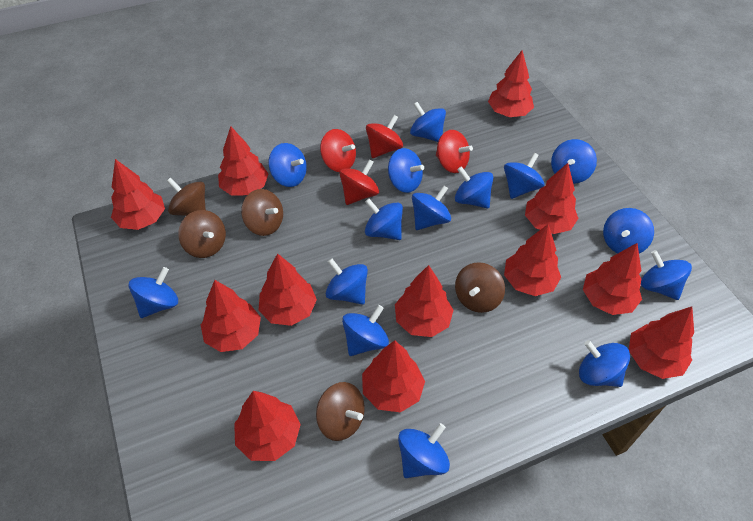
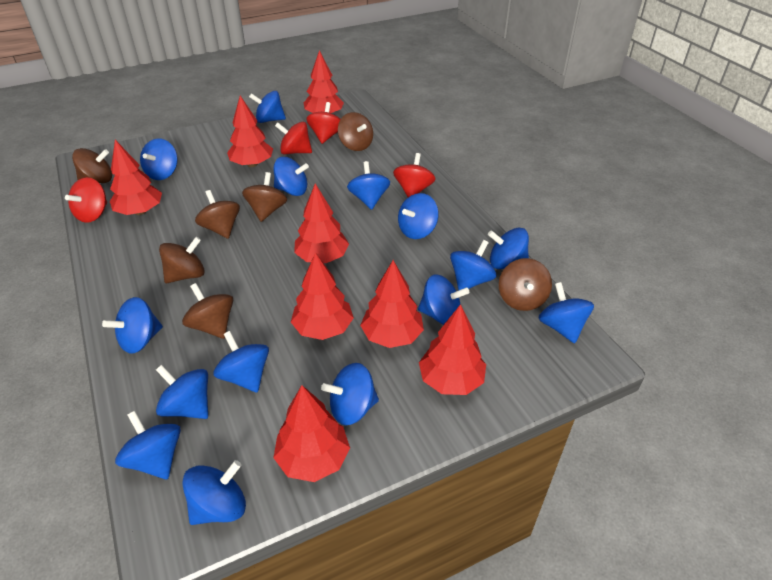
brown spinning top: [167,177,206,216] [178,210,226,258] [241,189,283,236] [316,382,365,441] [455,262,505,313] = 5 -> [72,148,112,183] [159,237,205,283] [182,283,233,339] [195,190,240,239] [242,172,287,222] [338,112,373,151] [499,258,552,311] = 7
red tree: [111,159,165,230] [201,280,261,352] [218,126,269,195] [234,391,301,461] [259,253,317,326] [362,340,425,412] [395,265,453,337] [488,50,534,117] [504,224,561,296] [525,163,578,234] [583,243,642,315] [629,306,694,379] = 12 -> [110,140,162,215] [227,96,273,167] [273,385,350,482] [291,252,354,340] [294,184,349,263] [304,50,344,113] [360,260,424,348] [419,304,486,395] = 8

